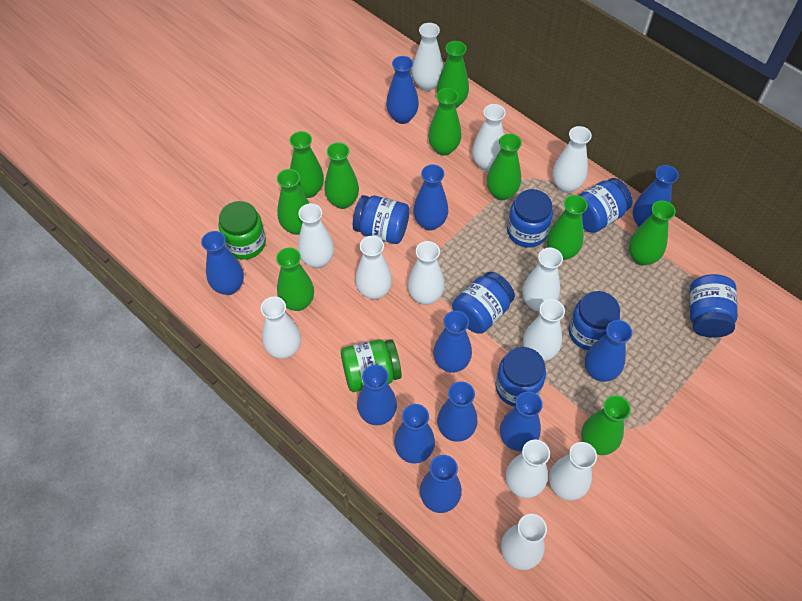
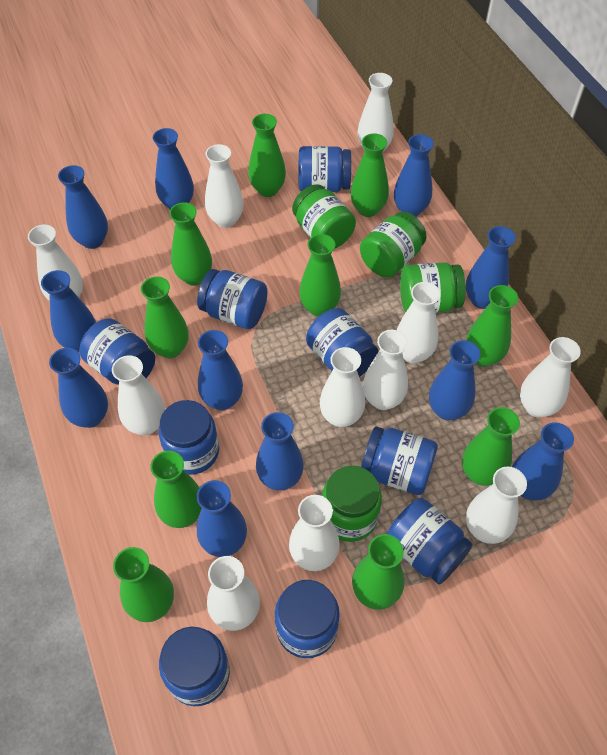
blue jar: [353,195,410,244] [452,271,515,334] [495,347,546,407] [507,189,553,248] [569,291,620,350] [578,178,632,233] [690,274,738,338] = 7 -> [79,318,155,385] [159,400,219,475] [159,627,230,706] [197,269,268,329] [275,580,340,658] [299,146,351,192] [306,308,379,377] [361,426,438,495] [387,498,473,584] = 9
green jar: [218,201,266,260] [341,339,402,392] = 2 -> [292,184,356,248] [322,466,382,542] [360,211,426,277] [400,262,466,313] = 4
white vase: [261,296,301,359] [298,203,334,268] [355,236,392,300] [408,241,445,305] [412,23,443,91] [472,104,506,171] [501,514,547,570] [506,439,550,498] [522,248,563,311] [523,299,565,361] [549,442,597,501] [552,126,592,193] = 12 -> [28,225,83,301] [112,355,165,435] [205,144,244,228] [207,556,260,631] [289,495,340,571] [320,347,365,427] [358,73,394,153] [363,330,408,410] [397,282,440,364] [466,467,527,544] [520,337,581,417] = 11

